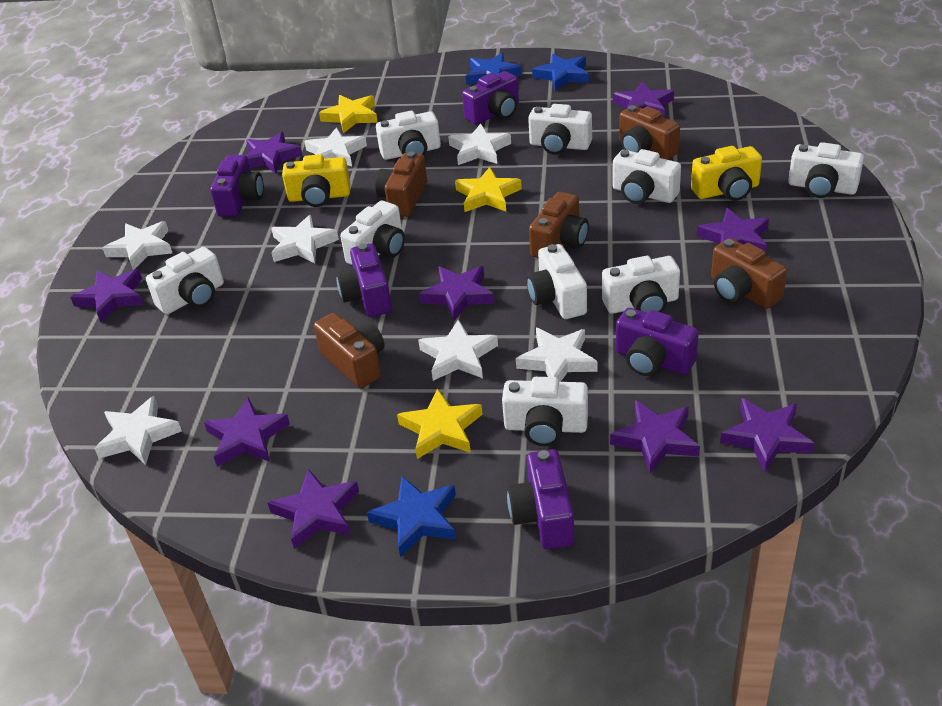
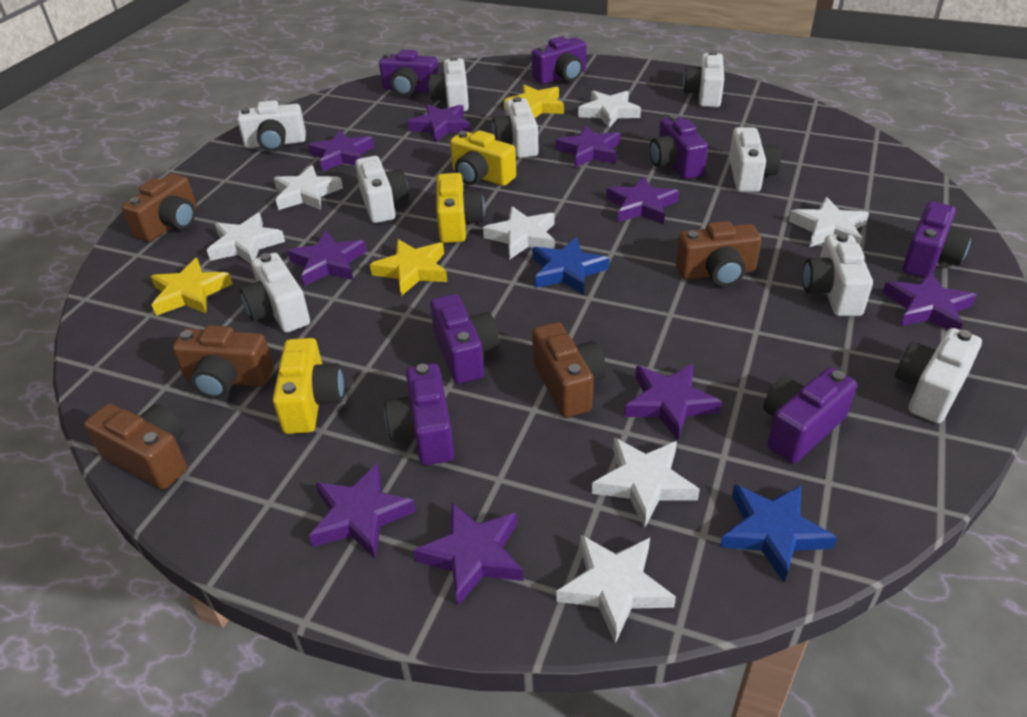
blue star: [367,476,456,558] [466,53,522,85] [532,54,589,90] = 3 -> [532,237,609,295] [720,484,837,583] = 2
purple camera: [210,155,264,217] [336,243,392,317] [462,71,519,124] [507,449,574,550] [616,308,699,376] = 5 -> [379,50,438,96] [384,363,454,465] [430,294,499,384] [532,36,587,84] [650,115,708,179] [763,367,857,463] [902,201,972,278] = 7
yellow camera: [282,154,351,207] [691,146,762,201] = 2 -> [273,338,344,434] [437,173,485,243] [450,130,516,186] = 3

